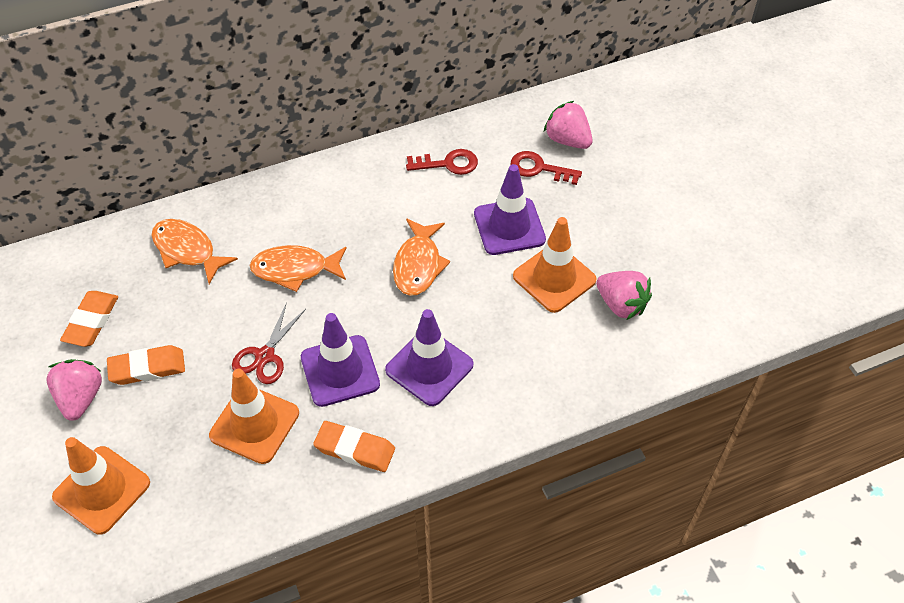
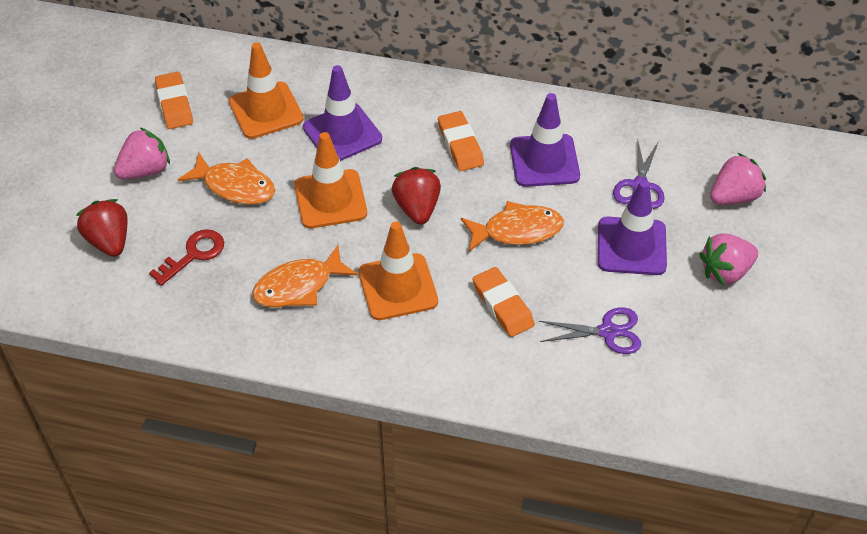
purple scissors: none = 0 -> [539,307,641,354] [613,138,665,209] = 2
red key: [406,149,478,175] [511,151,582,185] = 2 -> [149,229,224,286] = 1
red scissors: [232,302,306,384] = 1 -> none = 0
red strawberry: none = 0 -> [76,199,128,257] [392,167,441,225] = 2

